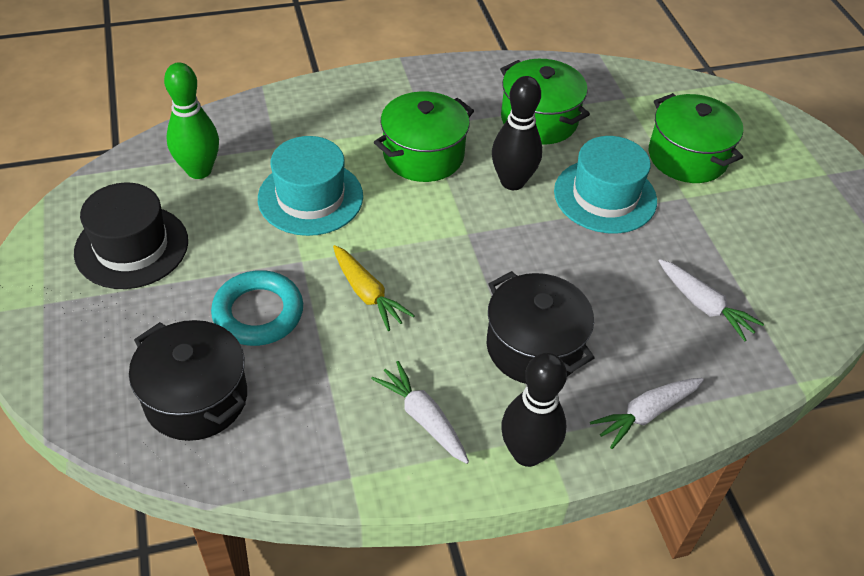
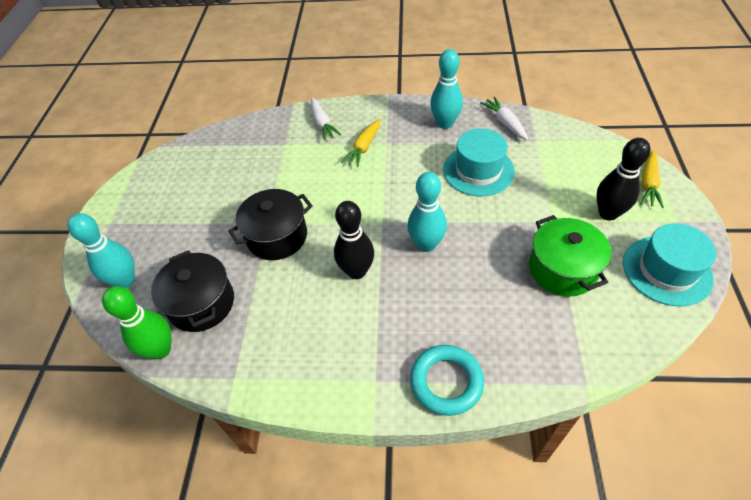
black hat: [74,182,188,289] = 1 -> none = 0
green pot: [374,91,474,182] [500,59,590,145] [649,93,743,183] = 3 -> [529,215,611,297] = 1
turquoise bowling pin: none = 0 -> [68,213,135,288] [407,172,447,252] [430,49,463,129] = 3
white carrot: [371,361,469,464] [590,378,704,449] [659,259,764,341] = 3 -> [311,98,341,141] [480,97,528,140] = 2
yellow carrot: [333,245,415,331] = 1 -> [341,119,381,167] [641,150,664,208] = 2

